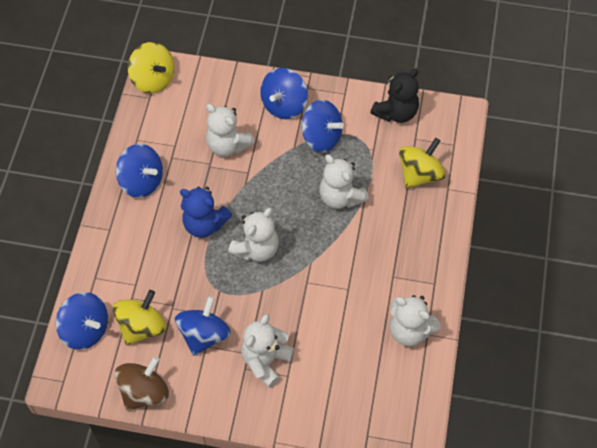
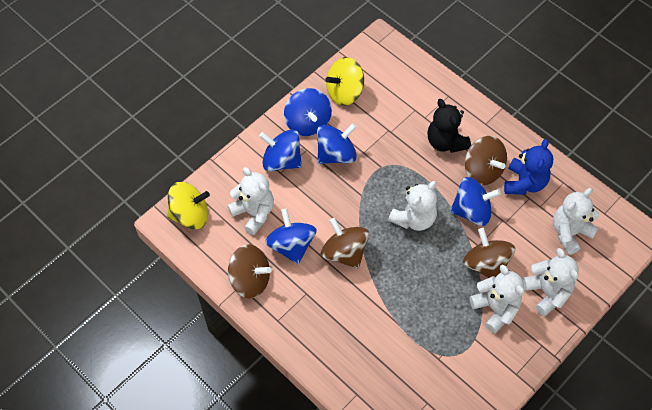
brown spinning top: [115,356,169,410] = 1 -> [228,244,271,298] [321,218,369,269] [463,228,515,278] [465,136,507,185] = 4
yellow spinning top: [113,290,166,345] [128,42,174,94] [399,138,446,189] = 3 -> [168,182,210,229] [326,57,364,106] = 2

